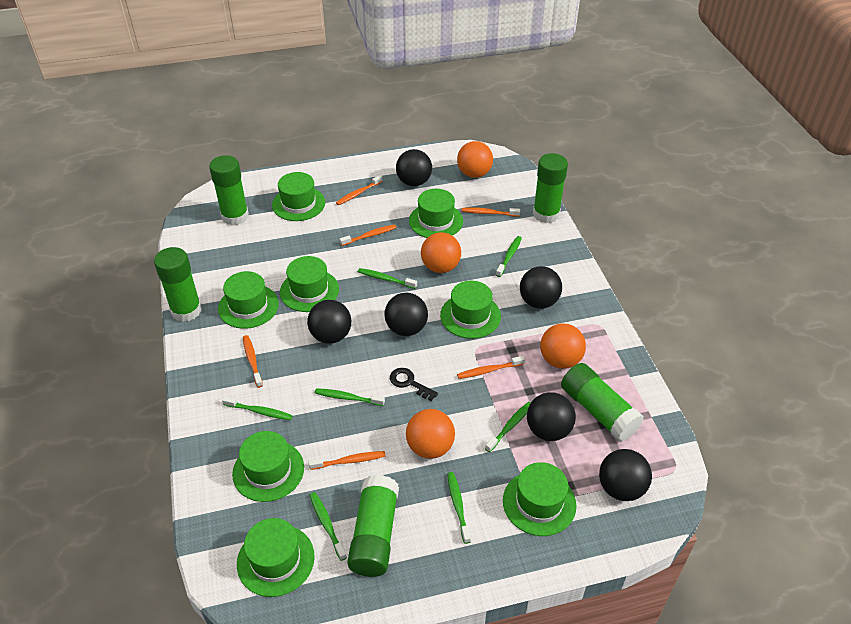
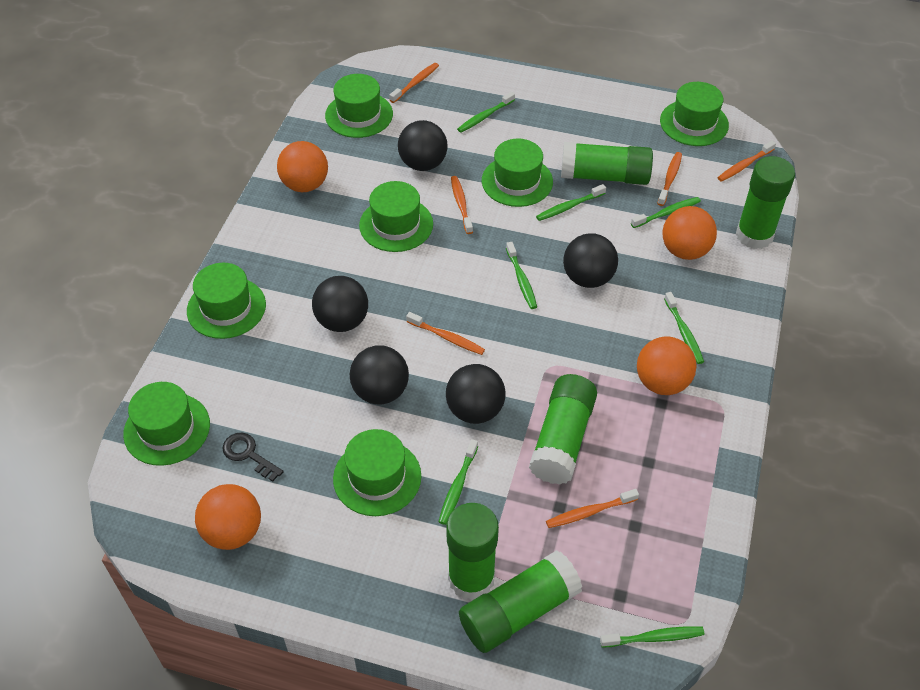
black ball: [307,300,351,344] [384,293,428,336] [396,149,432,186] [520,266,562,309] [527,392,576,441] [599,449,652,501] = 6 -> [312,276,368,332] [350,345,409,405] [398,120,448,171] [446,364,506,424] [563,233,618,288] = 5
green hat: [218,271,279,329] [232,431,304,502] [237,518,315,597] [272,172,325,221] [280,256,339,312] [409,189,463,238] [440,281,501,339] [503,462,577,536] = 8 -> [123,382,210,466] [187,263,266,339] [325,74,393,138] [333,429,421,516] [359,181,433,252] [482,139,553,207] [660,82,729,146] = 7

